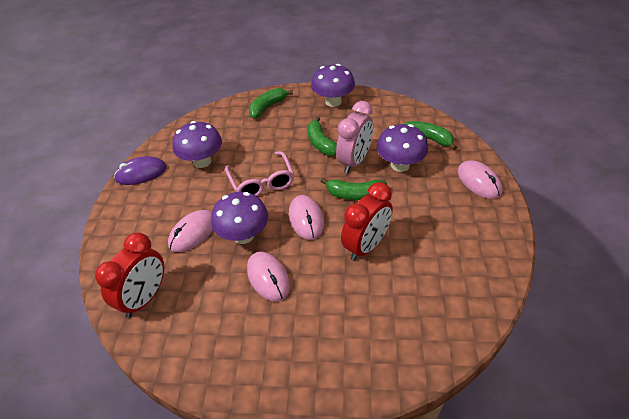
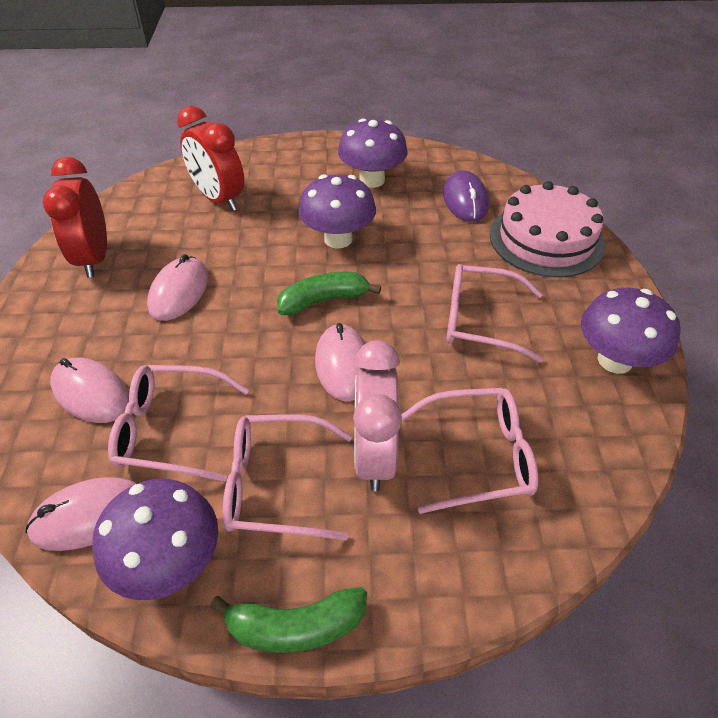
green banana: [249,88,293,118] [308,116,337,156] [321,178,387,200] [403,121,457,150] = 4 -> [210,587,367,653] [277,272,381,315] = 2
pink cake: none = 0 -> [490,181,605,278] = 1
pink glasses: [225,151,294,196] = 1 -> [108,365,249,482] [223,414,352,541] [401,388,538,514] [446,264,543,363] = 4

